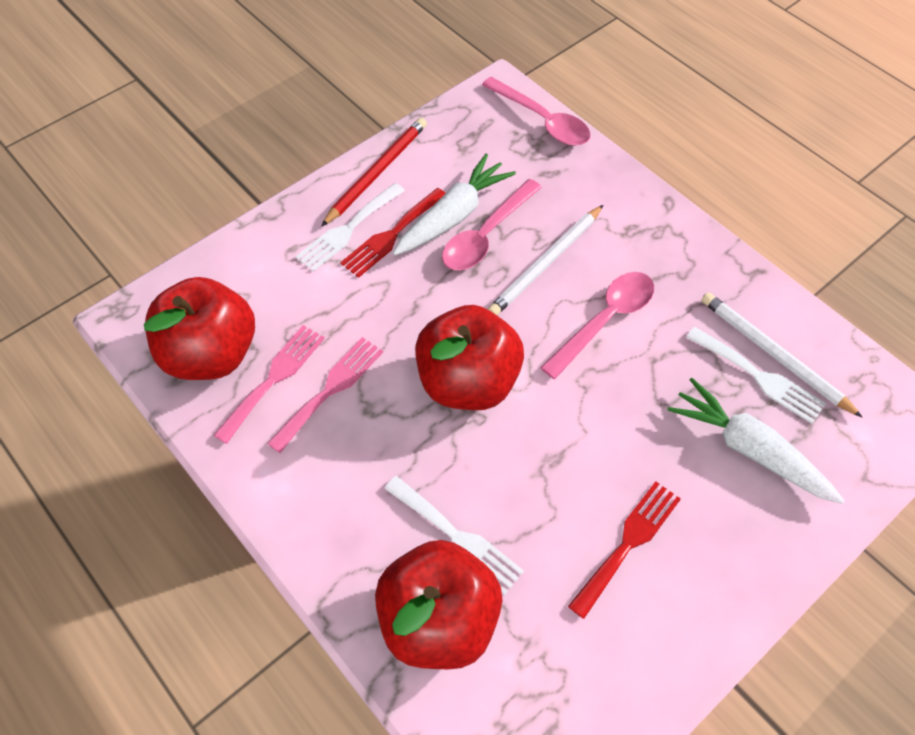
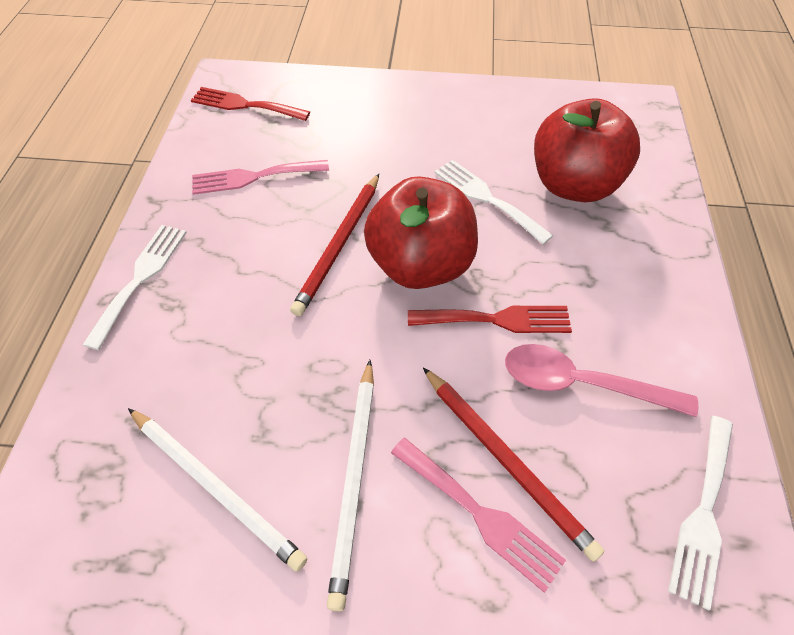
pink spoon: [442,179,542,270] [482,77,590,146] [540,272,654,379] = 3 -> [505,344,698,417] = 1
red apple: [144,277,255,380] [375,540,503,669] [415,305,524,410] = 3 -> [364,176,478,289] [534,98,640,202] = 2
red pencil: [321,118,427,227] = 1 -> [290,174,379,316] [423,367,604,562] = 2
white carrot: [393,154,516,256] [668,378,845,504] = 2 -> none = 0

